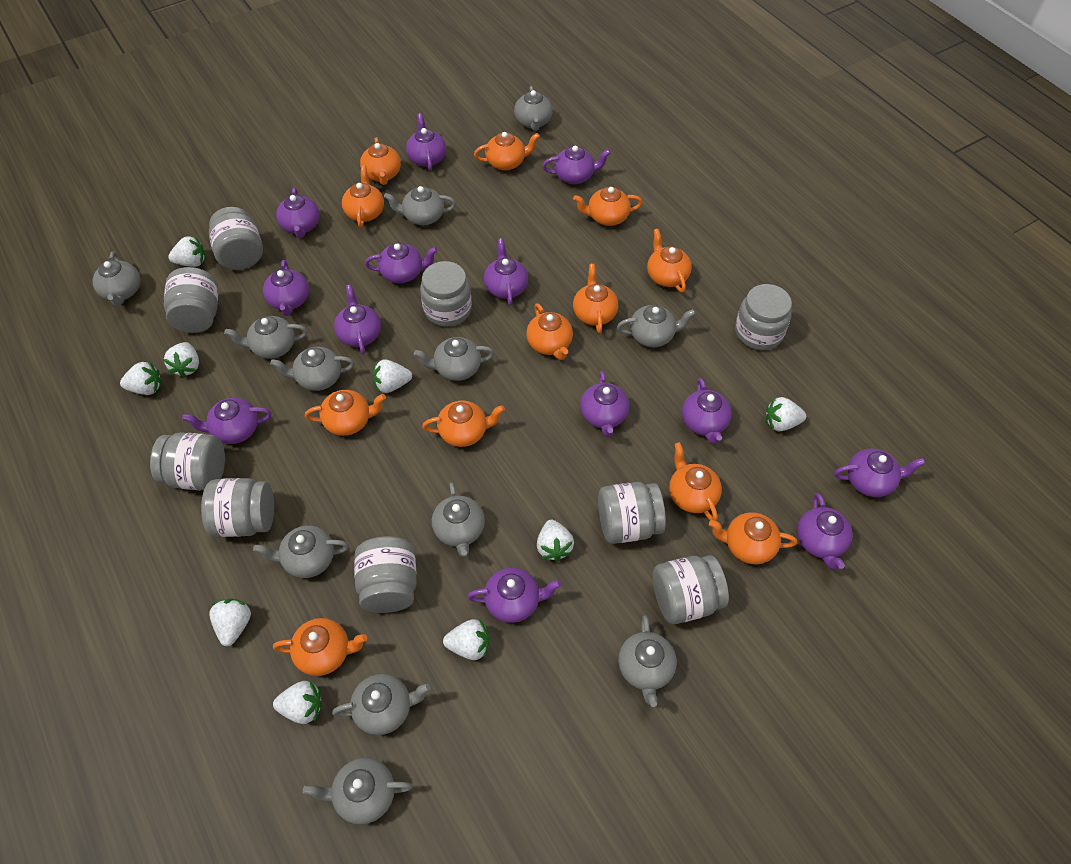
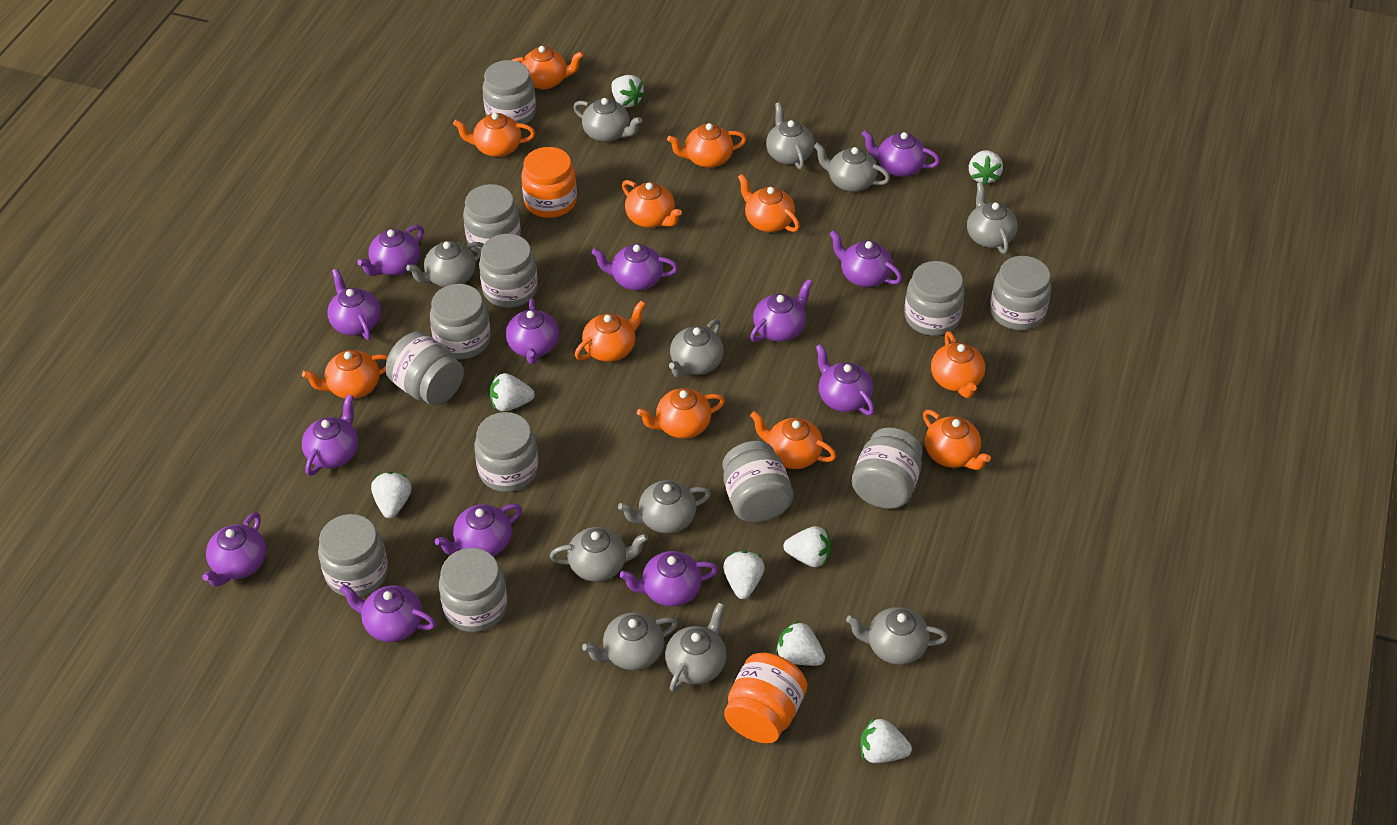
grey jar: [150,432,225,490] [164,267,218,333] [201,478,274,537] [209,207,263,270] [354,536,417,613] [420,261,472,327] [598,482,666,544] [653,555,729,624] [735,284,792,350] = 9 -> [318,514,388,597] [386,332,464,406] [430,284,491,359] [439,548,508,632] [463,184,521,253] [474,412,538,492] [479,234,538,308] [482,60,536,124] [723,441,793,522] [852,427,923,509] [904,261,965,336] [990,256,1051,330] = 12
grey teapot: [92,252,141,306] [224,316,308,359] [253,525,349,578] [270,347,355,391] [303,758,412,825] [332,674,431,735] [384,186,456,225] [414,337,494,381] [432,482,485,557] [514,86,553,131] [617,305,696,347] [618,615,677,707] = 12 -> [406,241,484,287] [550,527,648,582] [573,98,642,142] [582,612,678,670] [618,480,711,533] [665,602,727,692] [669,319,724,378] [766,102,814,169] [814,142,890,192] [846,607,948,665] [967,182,1018,254] = 11
orange jar: none = 0 -> [521,147,577,218] [724,653,807,743] = 2
orange teapot: [273,618,367,676] [305,390,386,436] [342,165,384,227] [360,137,401,185] [422,400,505,447] [474,132,540,171] [526,303,573,360] [573,187,643,226] [573,264,618,333] [647,229,692,293] [669,442,722,521] [709,512,797,564] = 12 -> [302,350,388,399] [453,113,535,157] [512,46,584,90] [575,301,646,362] [622,180,682,228] [637,388,725,439] [667,123,747,168] [738,174,800,232] [750,411,836,469] [923,410,991,470] [931,331,985,398] = 11
white strawberry: [120,361,162,395] [163,342,199,378] [168,235,206,267] [209,598,251,646] [273,681,322,724] [373,359,412,393] [443,619,489,660] [537,520,574,562] [766,397,806,431] = 9 -> [371,472,411,518] [489,373,535,411] [611,75,645,108] [723,551,765,599] [776,620,825,666] [783,526,831,567] [860,717,912,763] [969,150,1003,186] = 8

